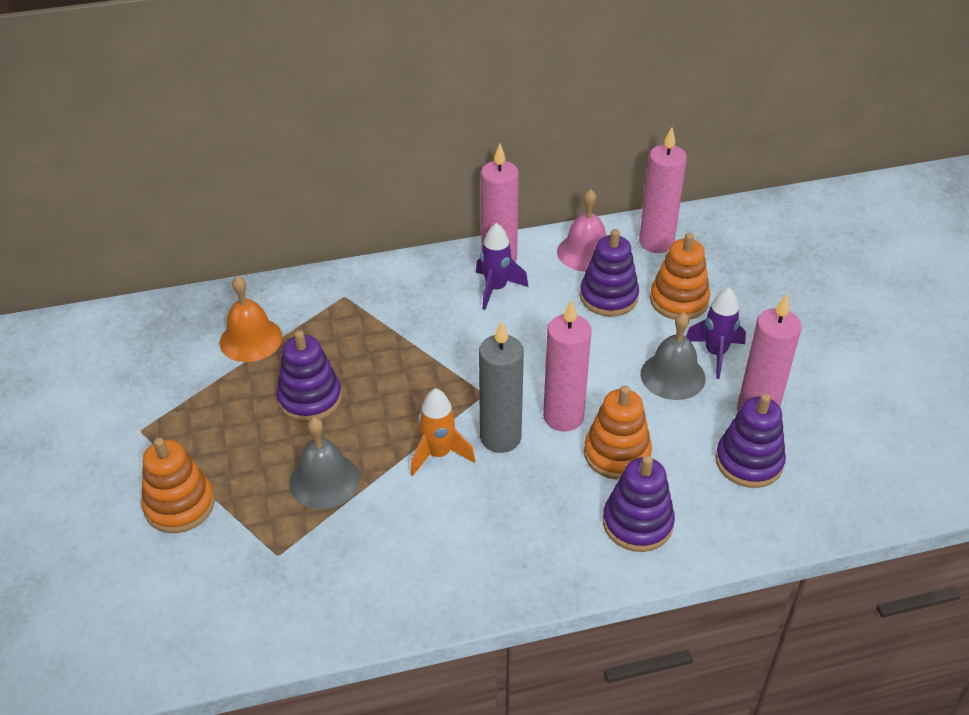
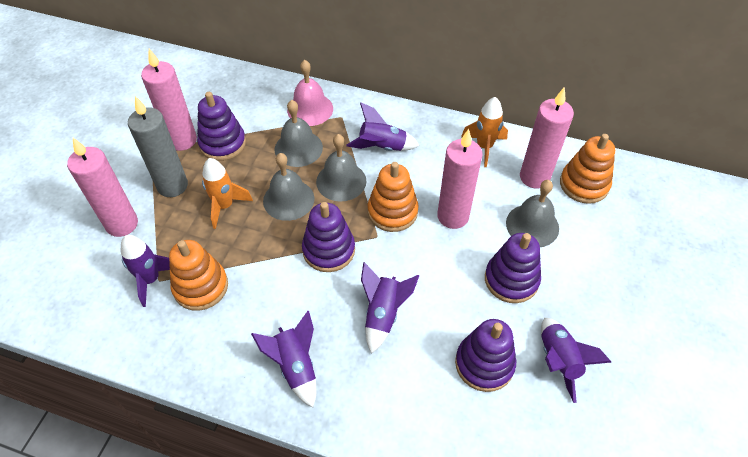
grey bell: [289,417,360,509] [640,312,705,400] = 2 -> [263,153,314,221] [275,100,323,167] [316,134,367,202] [506,180,559,247] = 4
orange bell: [220,276,283,362] = 1 -> none = 0
orange rocket: [410,388,476,476] = 1 -> [202,158,253,229] [461,97,508,167] = 2
purple rocket: [476,223,528,310] [686,287,746,379] = 2 -> [121,235,170,307] [251,311,316,408] [346,102,420,151] [361,262,419,354] [541,318,612,403] = 5

